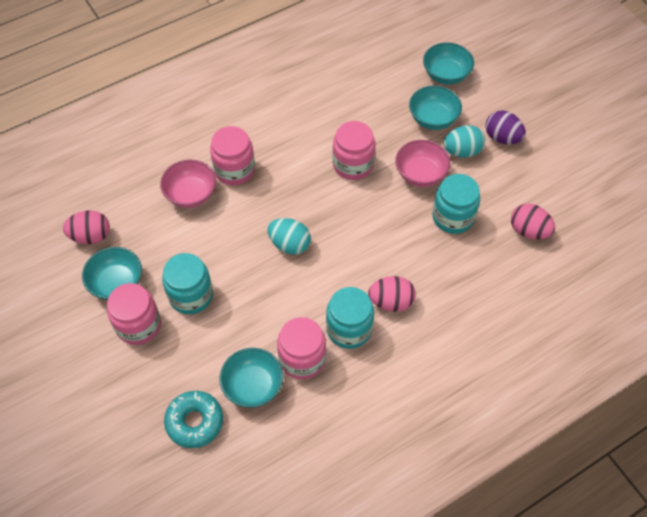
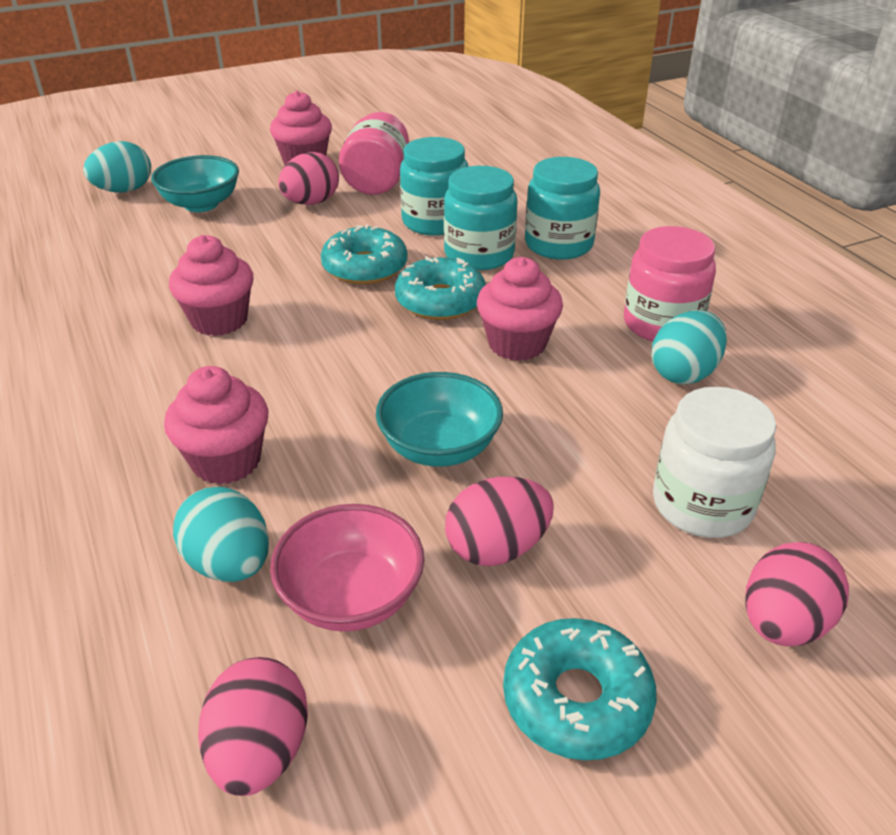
pink bowl: [160,160,216,208] [395,140,451,187] = 2 -> [270,504,424,632] = 1
pink cupcake: none = 0 -> [164,366,268,485] [169,235,253,336] [270,90,332,165] [477,257,563,361] = 4
pink egg: [63,210,110,244] [368,276,416,312] [511,203,555,240] = 3 -> [198,657,308,796] [278,152,339,205] [445,477,554,566] [745,542,849,646] = 4
pink jar: [107,283,161,345] [210,126,255,185] [277,317,326,379] [332,121,375,180] = 4 -> [339,112,409,195] [624,226,716,341] = 2
purple egg: [485,111,526,144] = 1 -> none = 0
turquoise bowl: [82,247,142,300] [219,348,283,408] [409,86,462,130] [423,42,474,85] = 4 -> [151,155,239,212] [376,372,503,467] = 2
turquoise donut: [164,391,223,448] = 1 -> [321,224,407,284] [395,256,486,320] [503,618,657,760] = 3
turquoise egg: [267,218,311,255] [443,125,485,158] = 2 -> [83,141,151,192] [173,487,269,582] [651,310,727,384] = 3
white jar: none = 0 -> [653,387,776,538] = 1

